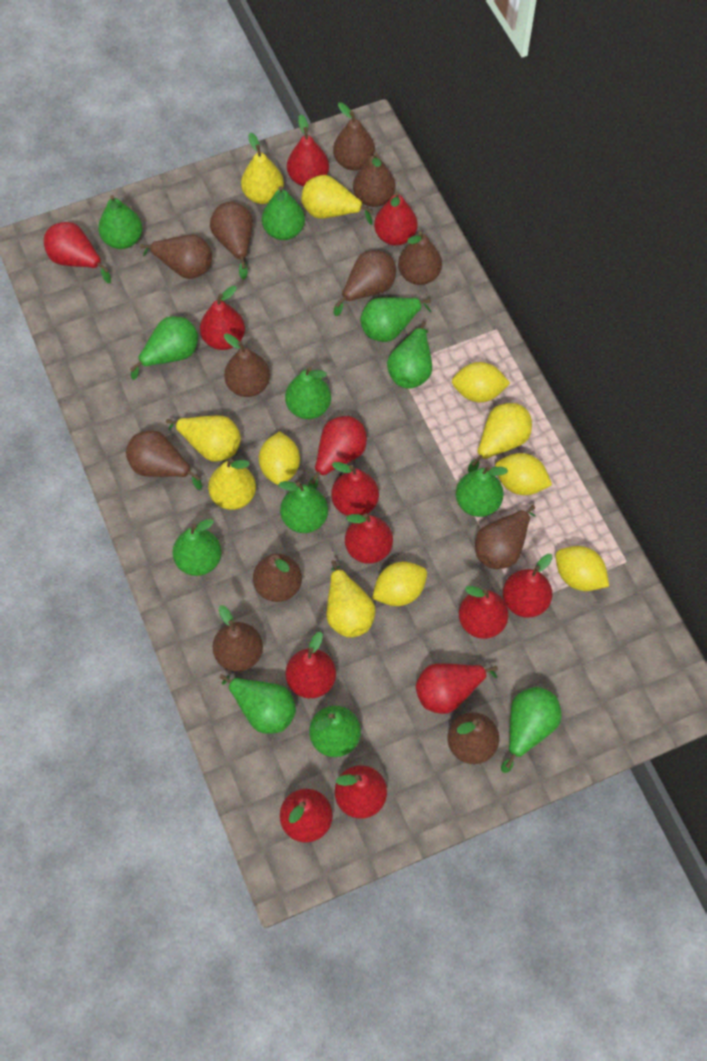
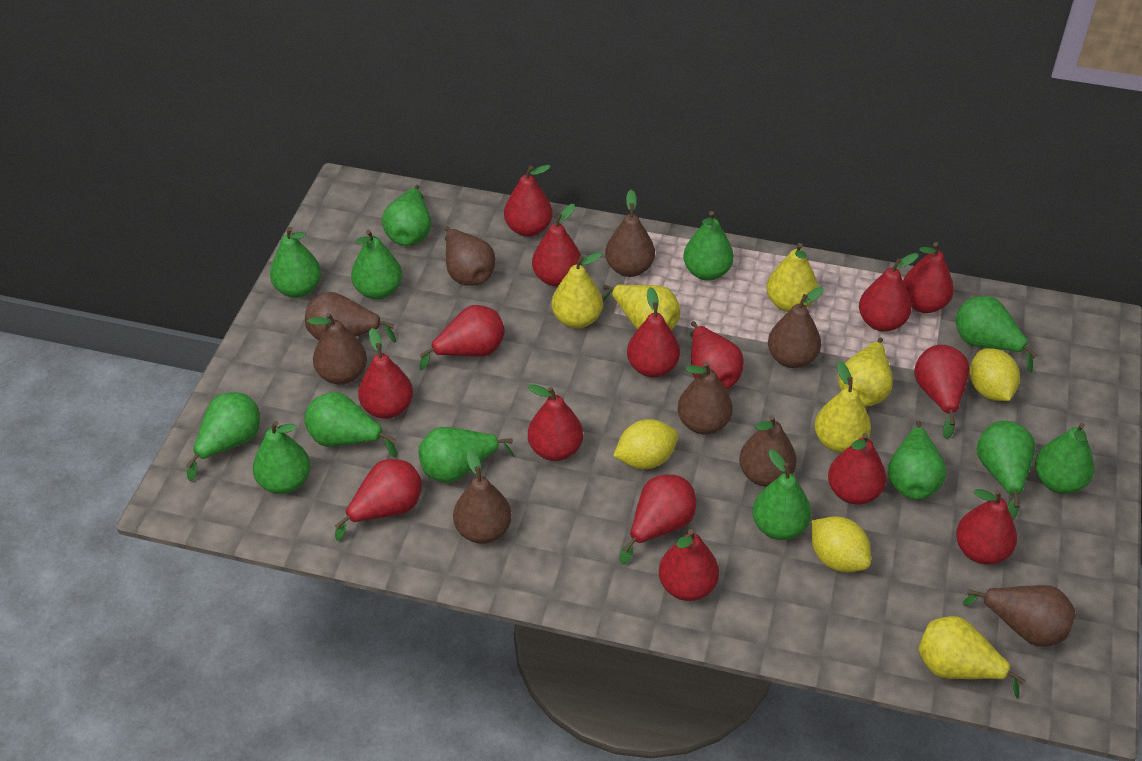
brown pear: [126,430,202,490] [140,234,212,279] [210,202,253,279] [213,605,263,671] [224,333,270,397] [253,554,302,602] [333,102,375,170] [333,250,396,316] [353,152,396,207] [398,231,442,285] [448,712,499,764] [475,505,536,569] = 12 -> [305,292,396,343] [307,313,367,385] [444,226,495,286] [453,449,512,544] [605,190,655,277] [677,362,733,434] [739,415,797,487] [768,287,824,368] [963,585,1075,647] = 9
green pear: [98,195,142,249] [130,316,198,380] [173,519,222,576] [220,674,296,734] [262,186,305,240] [278,481,328,533] [285,367,331,419] [309,706,361,757] [360,297,431,342] [387,322,432,389] [456,466,508,517] [501,687,561,773] = 12 -> [186,392,260,481] [253,421,311,494] [270,227,321,298] [304,392,397,458] [351,230,402,299] [382,185,431,246] [418,427,515,483] [683,211,734,281] [752,449,811,540] [888,421,946,499] [955,296,1038,373] [977,421,1035,520] [1035,423,1094,494] = 13
red pear: [44,222,111,283] [200,286,245,350] [280,789,333,842] [286,632,336,698] [287,114,329,186] [308,416,367,489] [331,462,379,516] [335,765,387,819] [345,513,393,564] [374,191,418,246] [416,663,498,714] [459,586,509,639] [503,554,553,618] = 13 -> [335,459,422,541] [358,328,413,419] [419,305,505,370] [504,165,553,237] [527,384,583,461] [532,204,582,287] [620,474,696,564] [627,287,680,377] [659,529,719,601] [690,321,744,389] [828,433,886,505] [859,253,918,332] [903,242,954,313] [914,345,970,440] [956,489,1017,565] = 15
yellow lemon: [259,431,300,485] [372,562,427,606] [452,362,510,402] [495,453,552,495] [556,546,609,591] = 5 -> [613,419,678,469] [811,516,871,572] [970,348,1020,401] = 3

